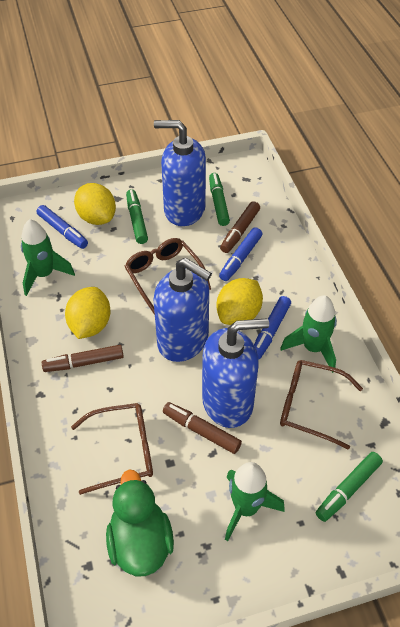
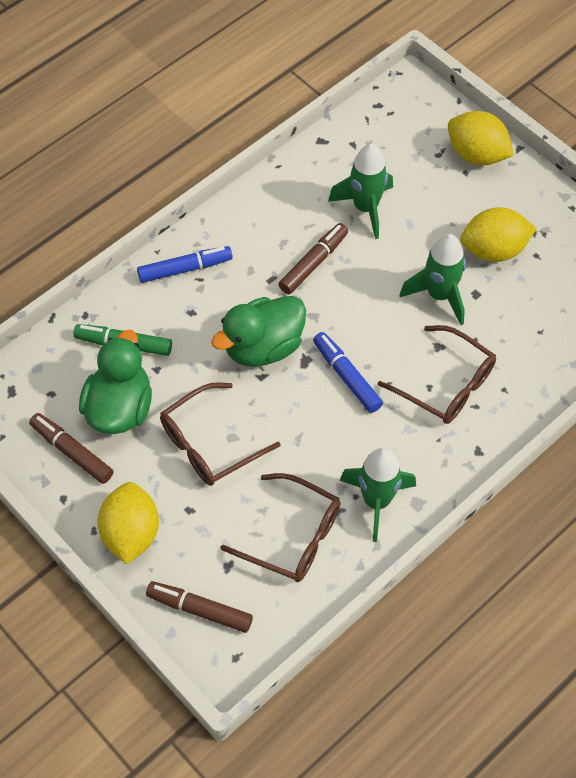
blue marker: [36,205,88,249] [219,227,262,281] [254,296,291,360] = 3 -> [137,246,233,283] [313,332,383,413] = 2
blue soap dispenser: [153,258,212,362] [154,120,206,226] [202,318,269,428] = 3 -> none = 0
green duck: [106,469,174,576] = 1 -> [79,330,152,434] [211,296,306,367] = 2
green marker: [126,189,148,244] [209,173,230,226] [316,452,383,522] = 3 -> [73,324,172,356] = 1

